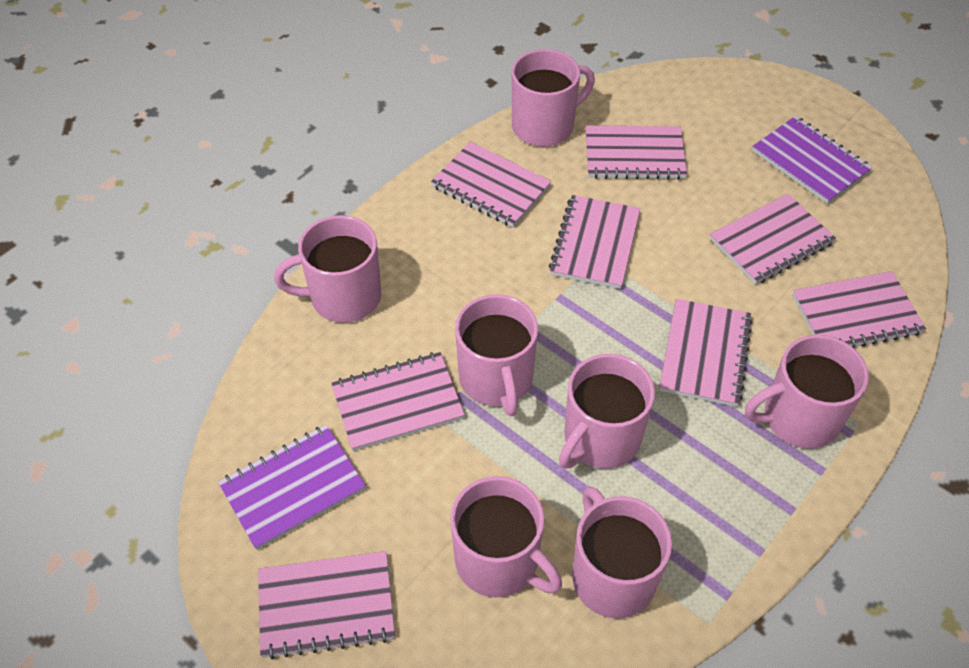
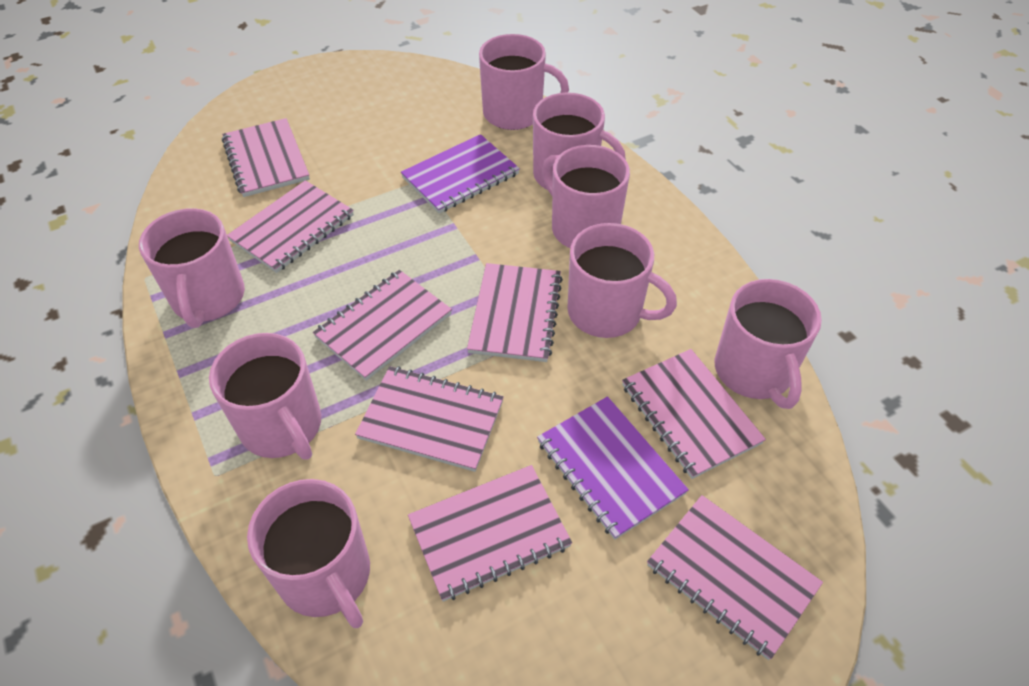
pink mug: [274,215,381,323] [450,476,562,597] [455,294,538,416] [512,49,595,147] [559,354,655,469] [572,486,672,618] [745,335,869,449] = 7 -> [139,208,245,328] [209,333,321,460] [247,479,370,628] [479,34,569,130] [533,93,626,190] [542,145,630,248] [567,223,677,338] [715,279,822,409] = 8

